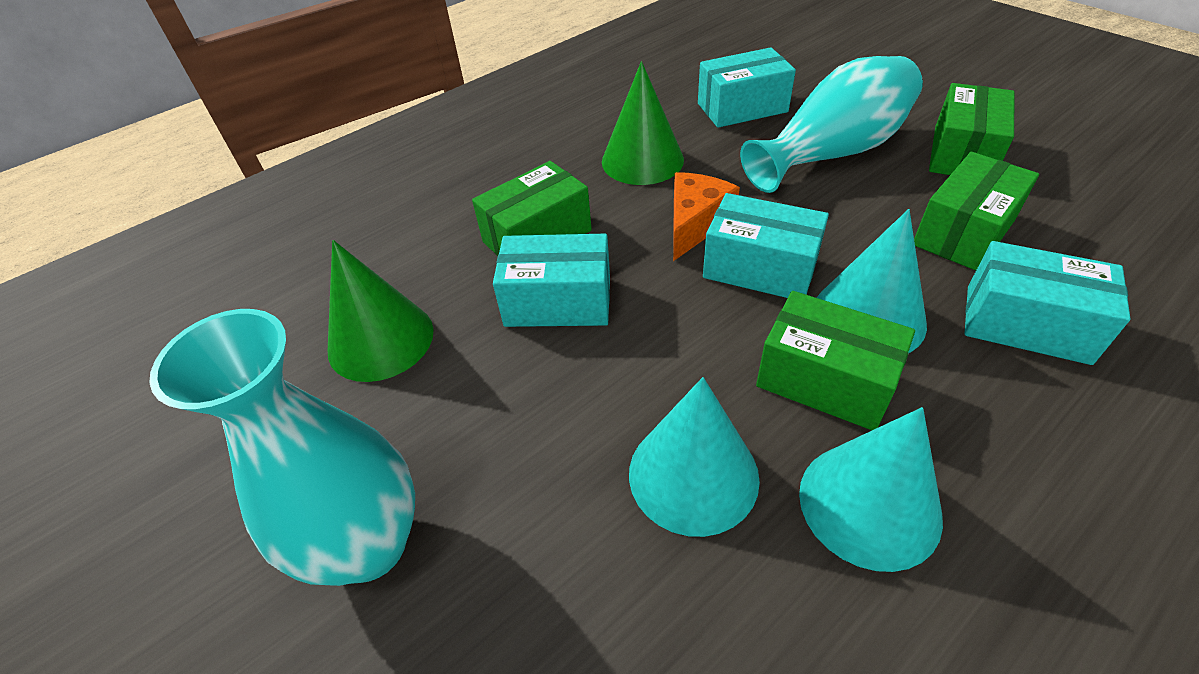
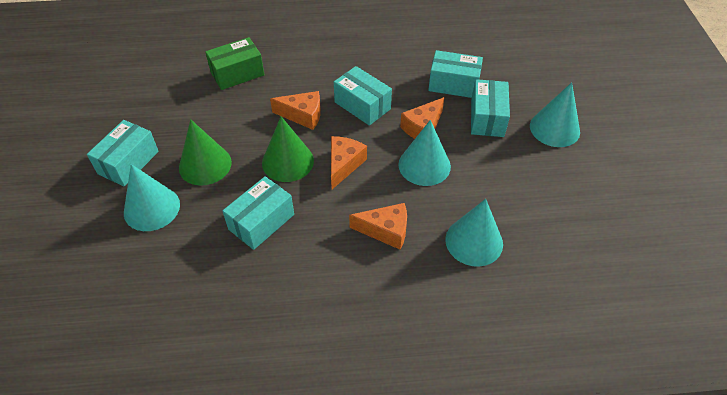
green box: [472,161,592,256] [756,291,915,430] [914,152,1039,271] [929,83,1014,175] = 4 -> [205,37,264,90] = 1
orange cheese: [673,172,740,261] = 1 -> [270,91,321,130] [331,136,367,189] [349,203,407,250] [400,97,445,139] = 4
turquoise box: [493,234,610,327] [698,47,796,128] [703,193,829,298] [965,241,1131,365] = 4 -> [87,120,159,187] [222,176,294,250] [334,66,392,126] [428,50,483,98] [471,79,510,137] = 5
turquoise cone: [629,377,760,537] [799,407,943,572] [817,209,927,353] = 3 -> [124,164,180,231] [398,120,451,186] [445,199,503,266] [530,82,580,147] = 4
turquoise vase: [149,309,415,586] [740,56,923,193] = 2 -> none = 0

